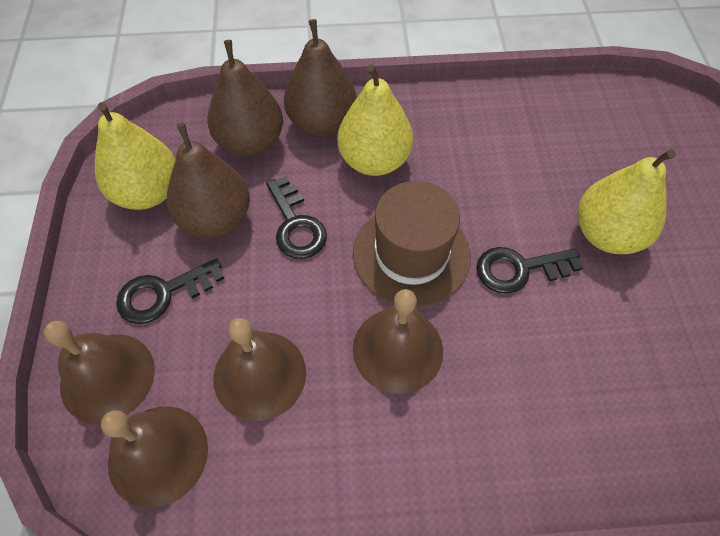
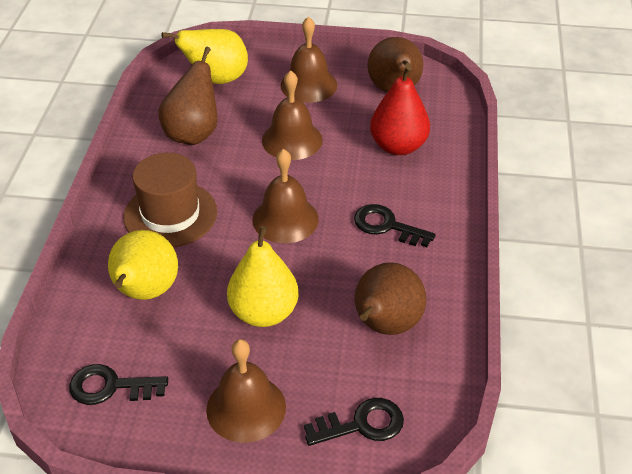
red pear: none = 0 -> [370,65,430,155] = 1

